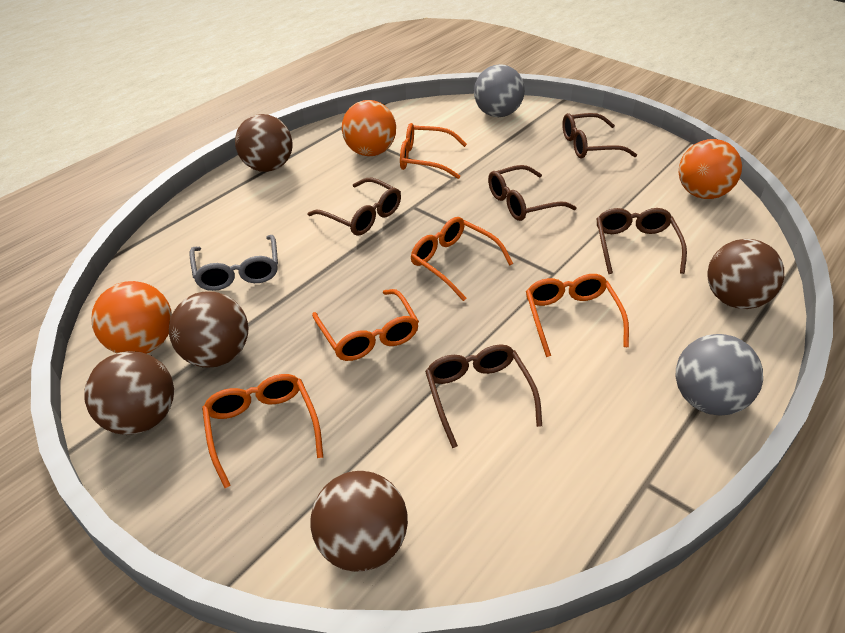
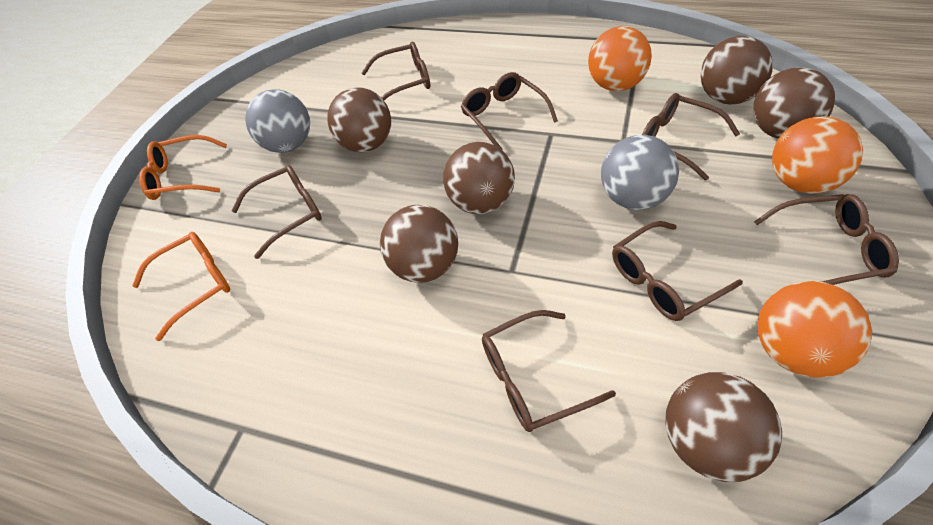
brown ball: [84,351,174,435] [169,291,248,368] [235,114,293,172] [311,471,408,572] [707,239,784,309] = 5 -> [327,87,391,152] [380,205,458,283] [443,142,515,214] [665,372,782,482] [701,36,773,105] [753,67,835,139] = 6
brown glasses: [308,178,401,236] [425,344,542,448] [488,165,577,221] [562,113,637,159] [596,208,687,274] = 5 -> [232,165,322,259] [361,41,430,100] [461,72,558,150] [482,310,616,432] [612,221,743,321] [642,93,740,181] [754,194,899,285] = 7
grey glasses: [190,235,278,291] = 1 -> none = 0
orange glasses: [202,374,323,488] [312,289,419,361] [400,123,467,179] [411,217,513,301] [526,274,629,357] = 5 -> [132,232,230,341] [139,135,227,200] = 2

